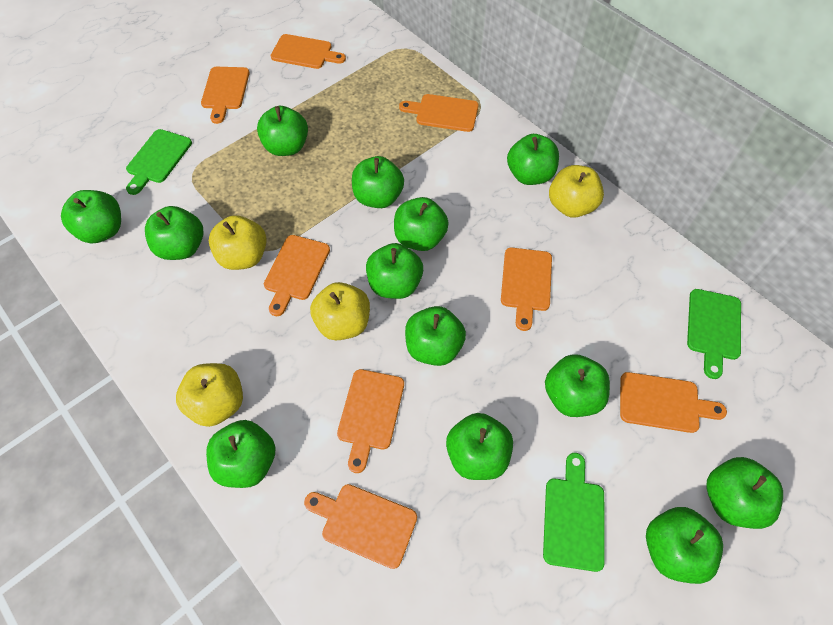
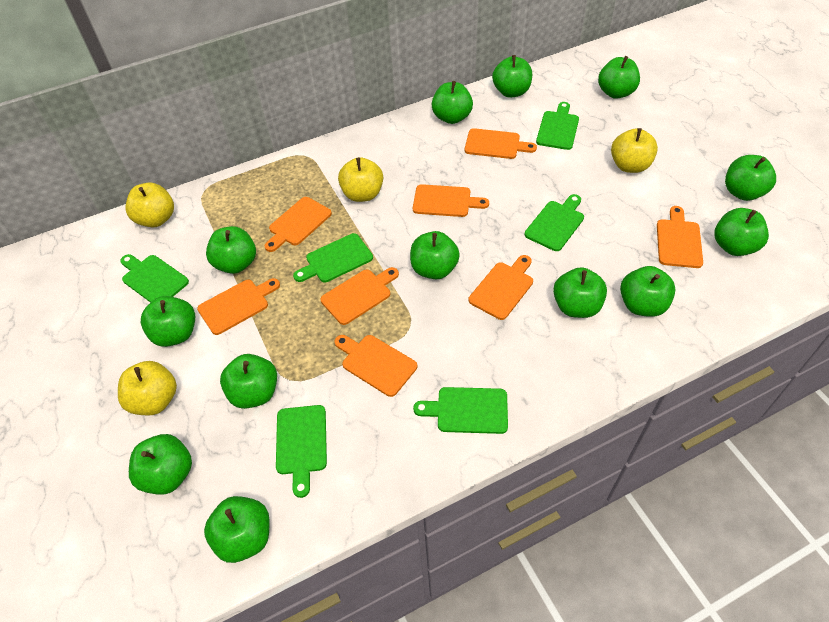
green cutting board: [126,129,192,195] [543,453,605,572] [687,289,741,379] = 3 -> [120,254,189,303] [276,405,327,498] [293,233,373,282] [413,387,508,434] [524,194,584,251] [536,102,579,150] = 6

